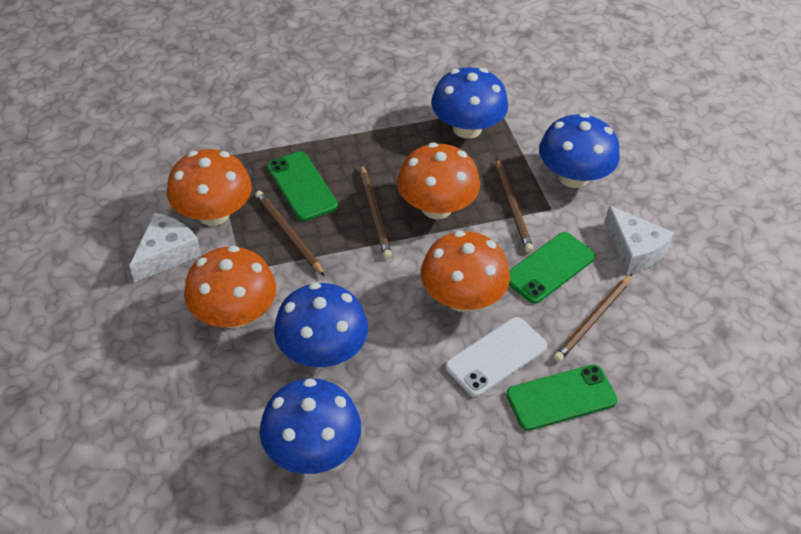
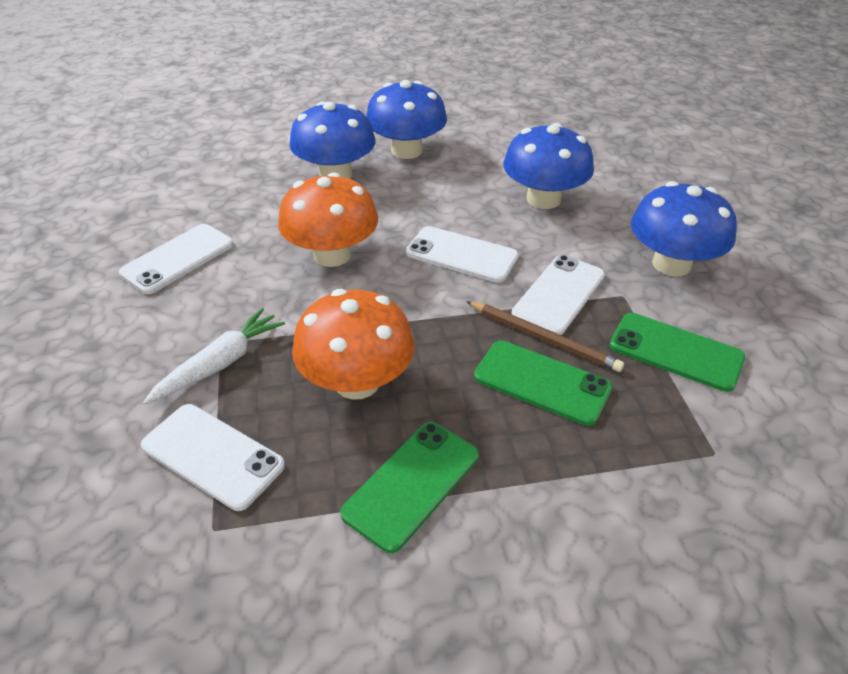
brown pencil: [255,190,325,276] [360,164,392,259] [496,158,534,252] [553,274,632,362] = 4 -> [466,301,624,372] = 1
orange mushroom: [167,149,252,226] [184,246,276,329] [397,142,480,219] [421,231,510,312] = 4 -> [278,172,378,267] [292,289,415,400] = 2
white carrot: none = 0 -> [143,308,285,405] = 1
white cheese: [129,213,201,282] [605,205,674,274] = 2 -> none = 0
white phone: [445,317,547,397] = 1 -> [119,224,233,294] [141,404,285,511] [406,226,519,283] [511,255,605,335] = 4

